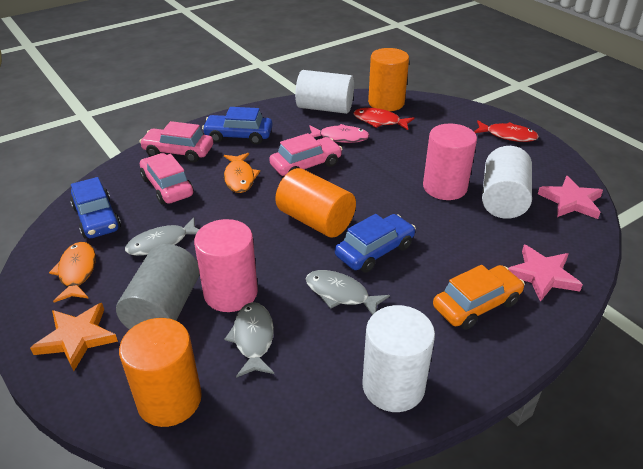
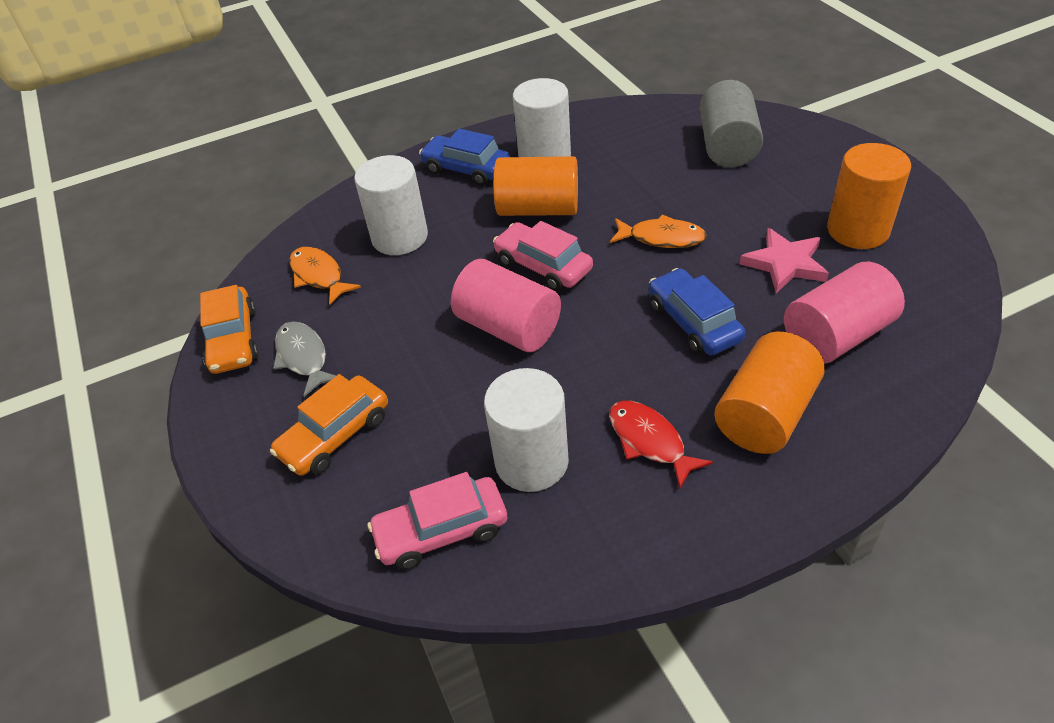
blue car: [70,177,121,238] [202,107,273,145] [335,214,416,273] = 3 -> [419,128,510,186] [649,268,745,355] = 2
grey fish: [125,217,199,256] [224,302,274,378] [306,270,390,315] = 3 -> [273,321,336,397] = 1
orange car: [433,265,525,330] = 1 -> [200,285,259,374] [270,374,388,476] = 2
orange star: [30,303,118,371] = 1 -> none = 0
pink car: [139,121,213,163] [140,153,194,204] [269,133,342,176] = 3 -> [368,472,507,570] [493,221,593,291] = 2
pink fish: [309,124,370,143] = 1 -> none = 0
pink star: [508,245,583,302] [538,176,603,219] = 2 -> [740,228,829,293] = 1
red fish: [353,108,414,130] [474,120,539,142] = 2 -> [609,401,713,489] = 1

